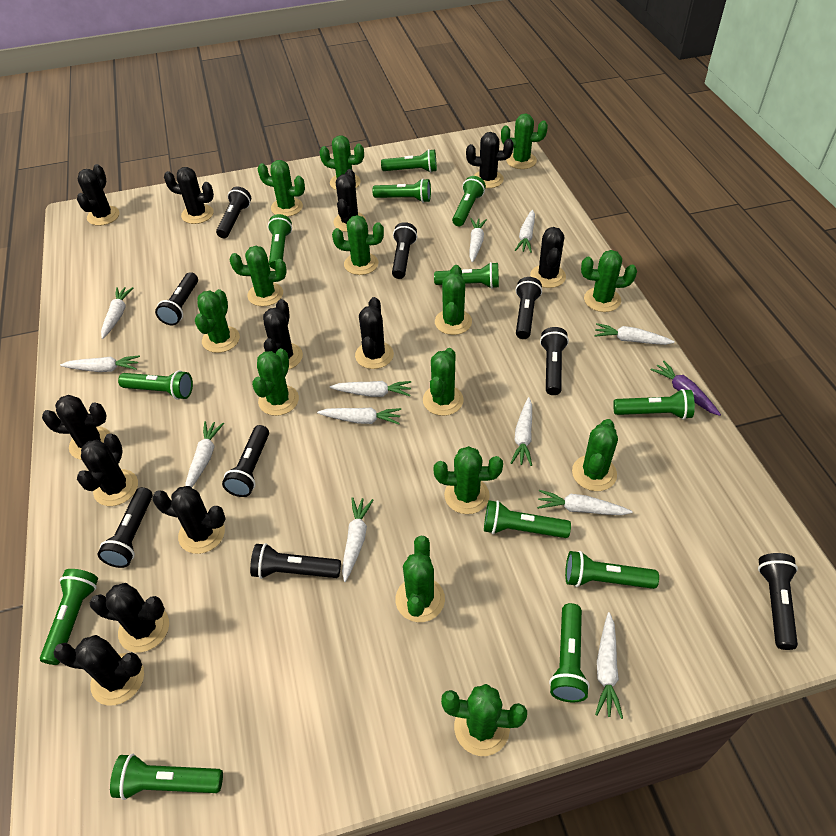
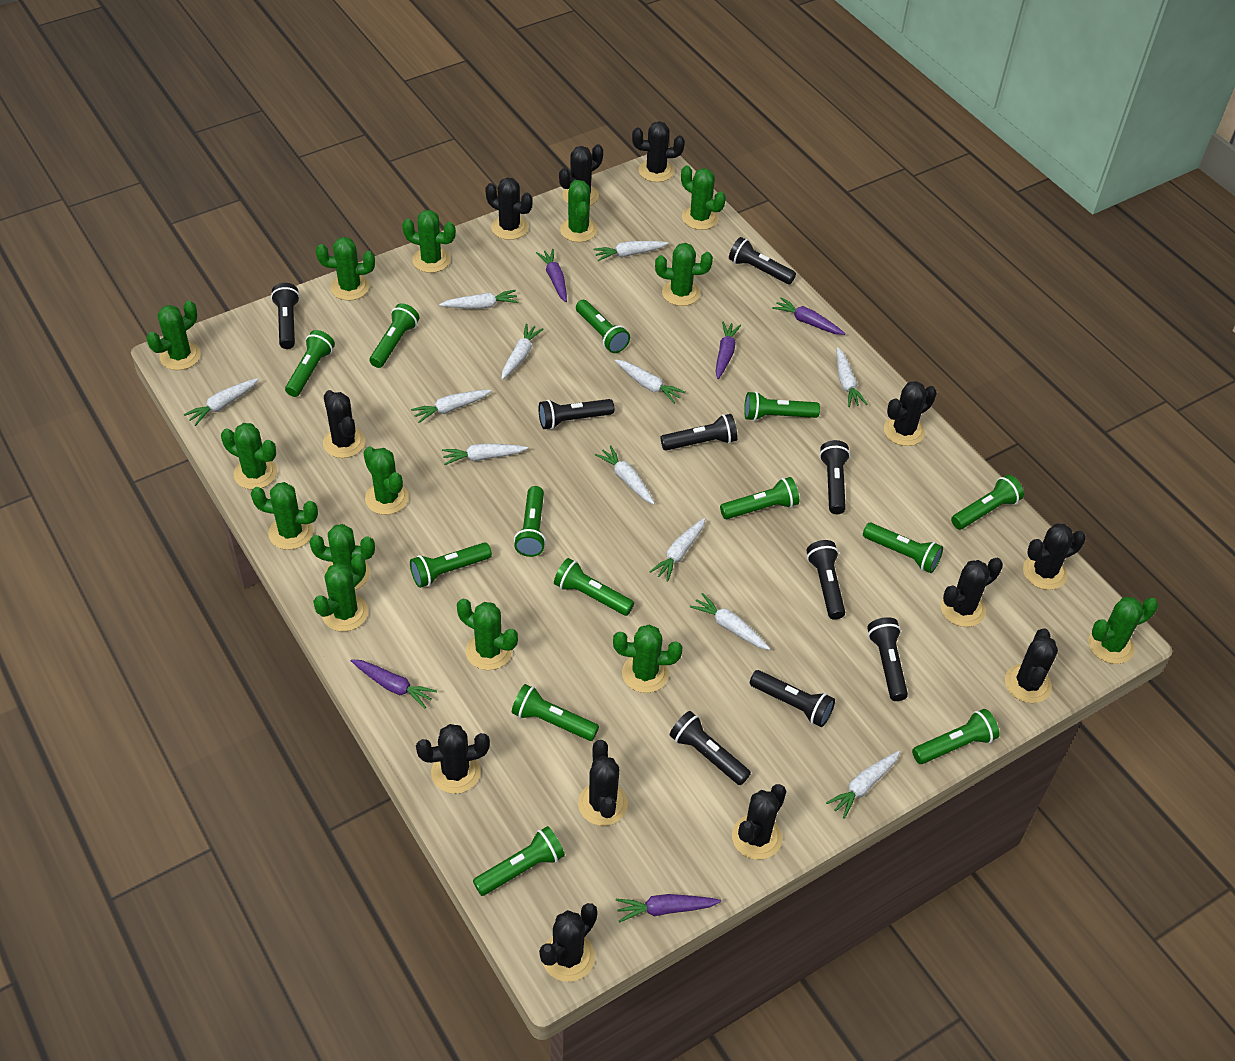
green flashlight: [40,569,98,665] [110,754,223,800] [118,370,193,400] [268,214,292,269] [372,179,431,203] [381,149,437,173] [434,262,499,289] [452,176,486,226] [484,500,571,538] [549,603,590,702] [565,551,659,589] [613,389,695,420] = 12 -> [285,330,335,397] [370,303,419,368] [410,542,492,588] [473,826,565,896] [512,684,599,741] [514,486,546,557] [554,558,634,616] [576,300,630,353] [720,477,799,519] [744,391,820,421] [863,523,943,573] [912,709,1000,764] [951,475,1024,530] = 13
purple carrot: [651,361,721,416] = 1 -> [351,659,437,708] [536,249,567,302] [616,894,721,923] [716,322,741,379] [772,297,845,335] = 5

